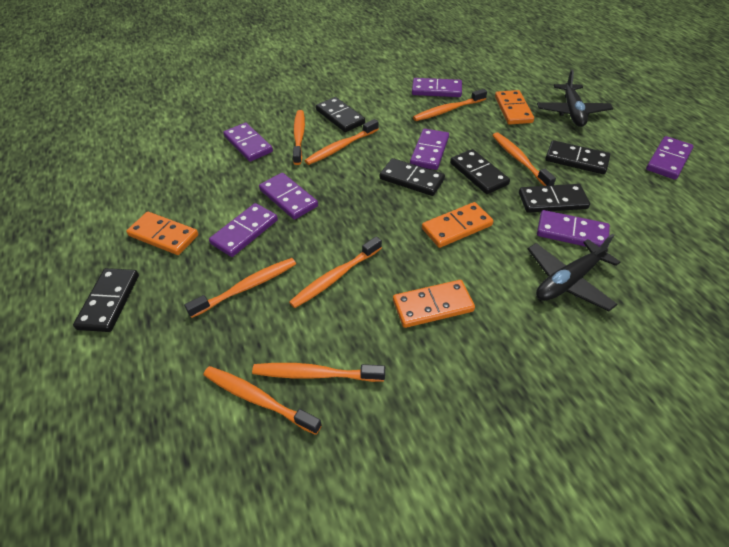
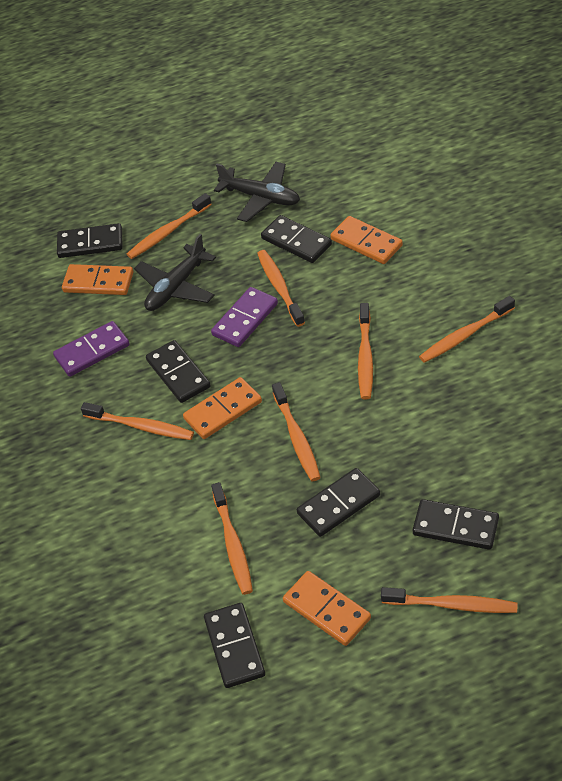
purple domino: [209,203,278,257] [223,123,273,162] [259,173,318,220] [410,129,449,170] [412,78,462,97] [537,210,610,248] [646,136,694,180] = 7 -> [53,321,130,377] [211,287,278,347] = 2

